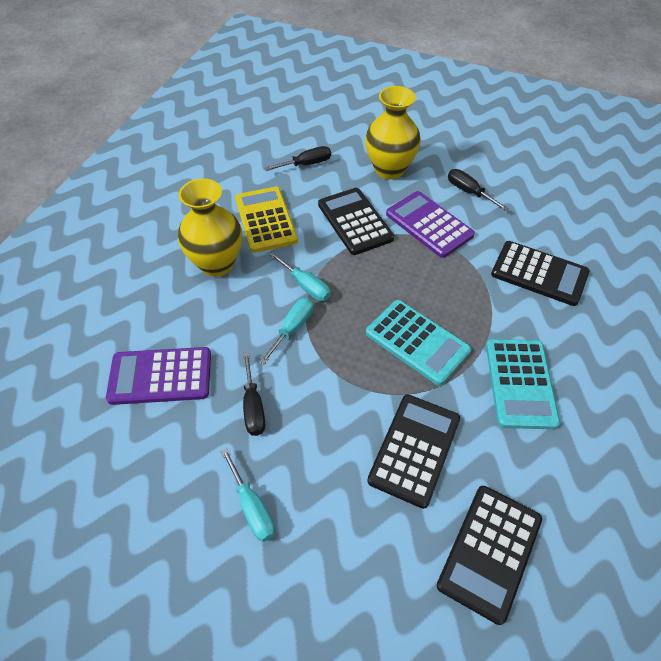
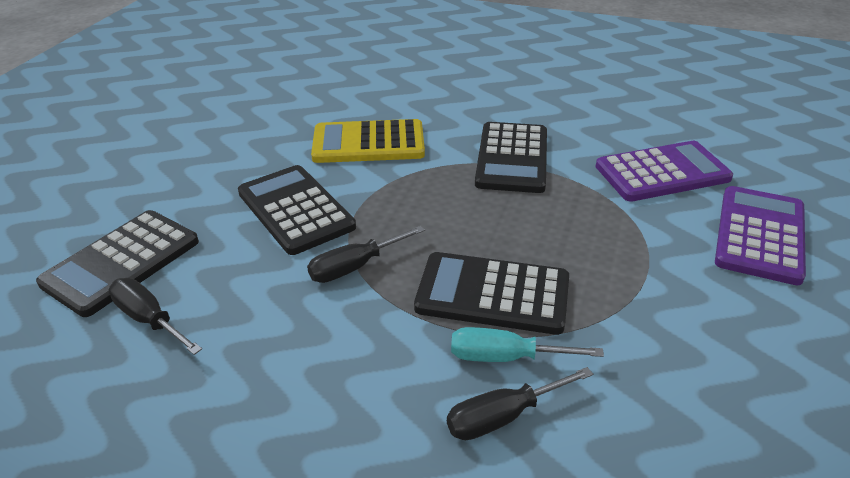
turquoise calculator: [366,300,471,386] [486,339,560,429] = 2 -> none = 0
turquoise screwdriver: [221,448,275,542] [259,298,314,364] [269,252,331,301] = 3 -> [451,327,604,362] = 1
yellow vase: [178,178,242,277] [365,86,421,179] = 2 -> none = 0

